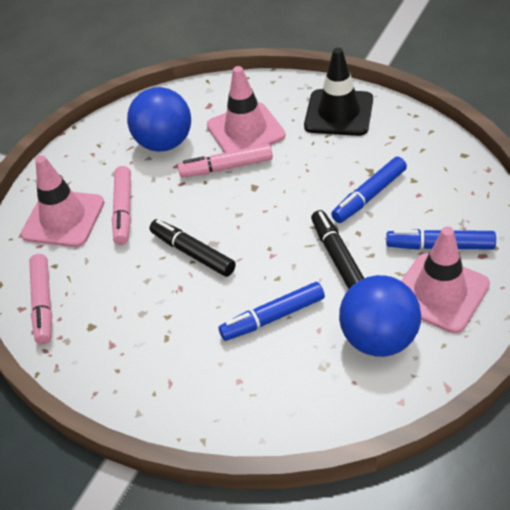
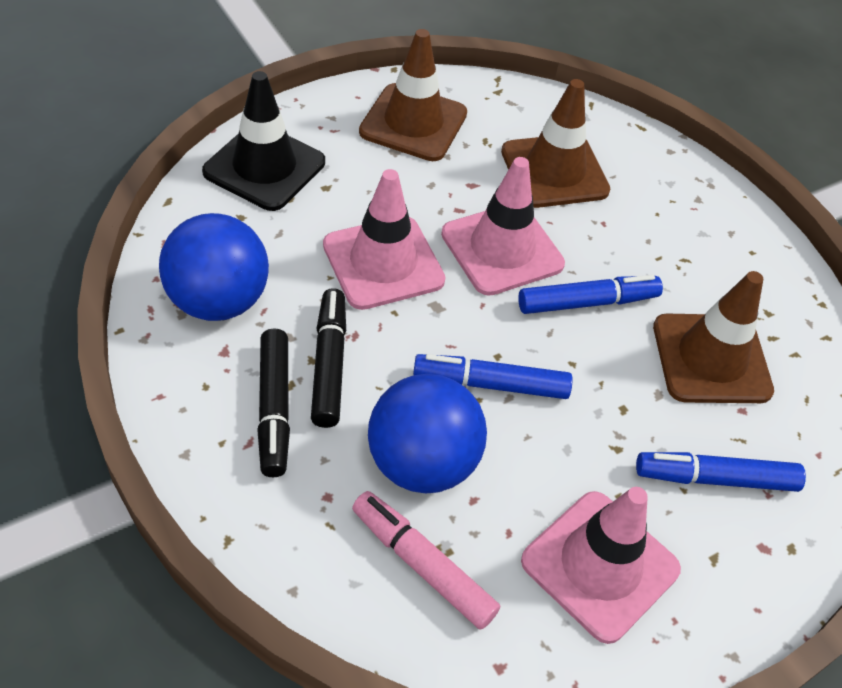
brown traffic cone: none = 0 -> [359,29,467,161] [501,79,610,208] [653,271,774,403] = 3
pink marker: [29,254,52,345] [112,166,131,245] [178,144,273,177] = 3 -> [352,491,500,630] = 1

